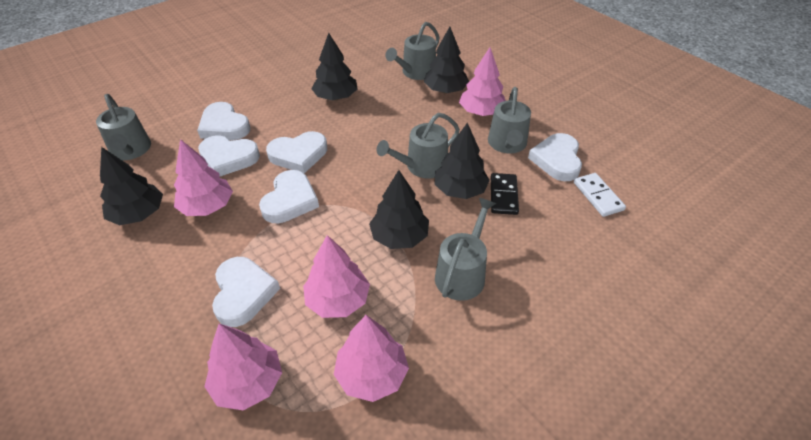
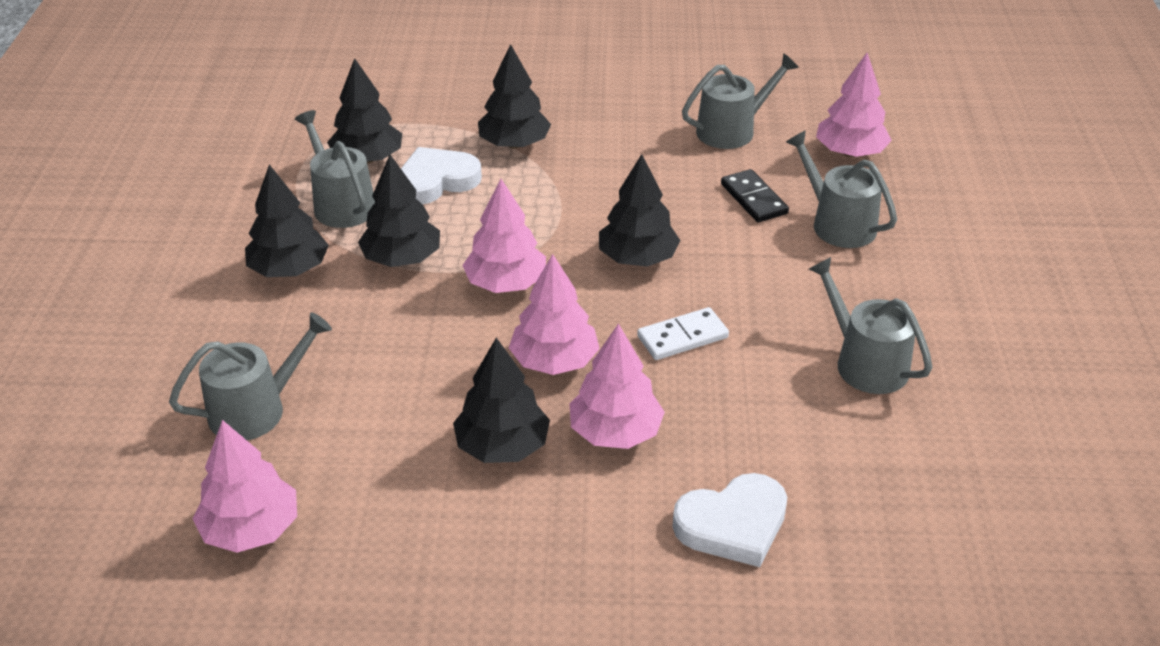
black tree: [100,147,163,225] [311,33,358,100] [369,170,429,249] [424,27,469,93] [434,123,490,199] = 5 -> [245,164,329,277] [327,58,402,163] [358,155,440,267] [453,338,550,463] [478,44,551,148] [599,154,681,267] = 6
white heart: [197,102,250,140] [198,135,260,176] [212,257,280,327] [259,170,319,224] [266,131,327,173] [528,133,582,181] = 6 -> [401,147,482,204] [672,473,787,567] = 2

